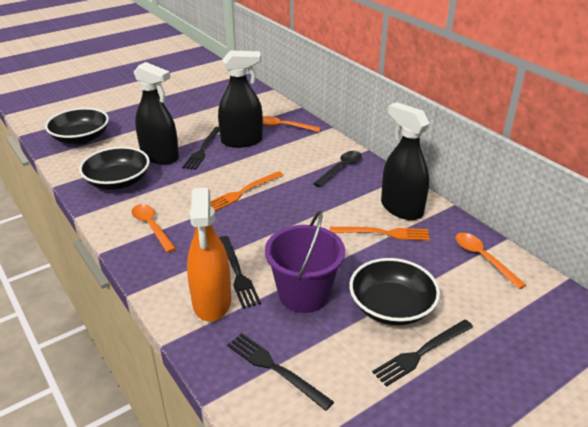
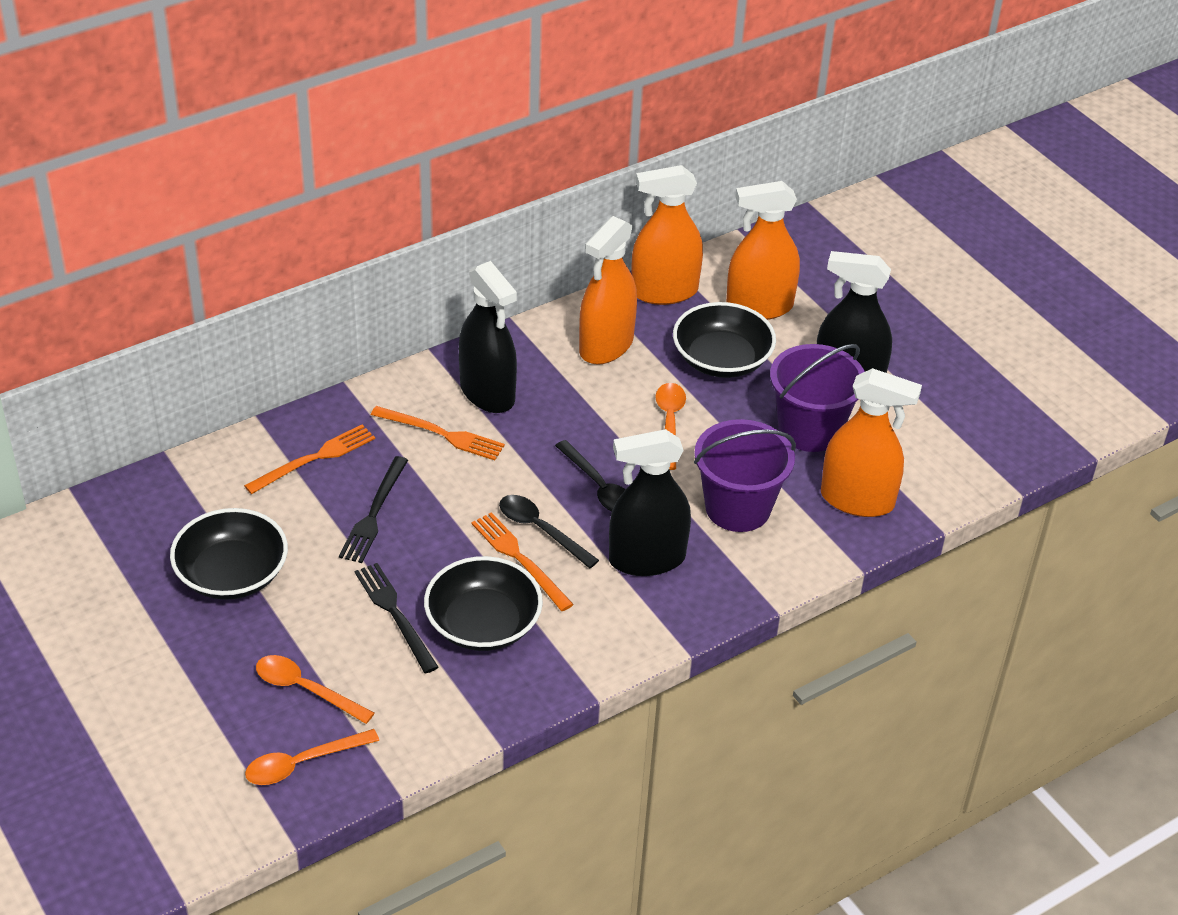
black fork: [182,127,220,170] [219,236,261,309] [227,333,334,411] [372,320,473,387] = 4 -> [339,456,408,563] [355,563,439,673] = 2
black spoon: [313,151,362,187] = 1 -> [499,495,599,568] [555,440,626,512] = 2
orange fork: [211,171,283,211] [330,227,430,241] = 2 -> [244,425,375,494] [371,406,505,460] [472,512,574,611] = 3
orange spray bottle: [187,188,231,322] = 1 -> [579,216,637,365] [631,165,703,305] [726,181,800,320] [821,368,922,517] = 4
purple bucket: [265,210,345,313] = 1 -> [694,419,796,532] [770,344,865,452] = 2

